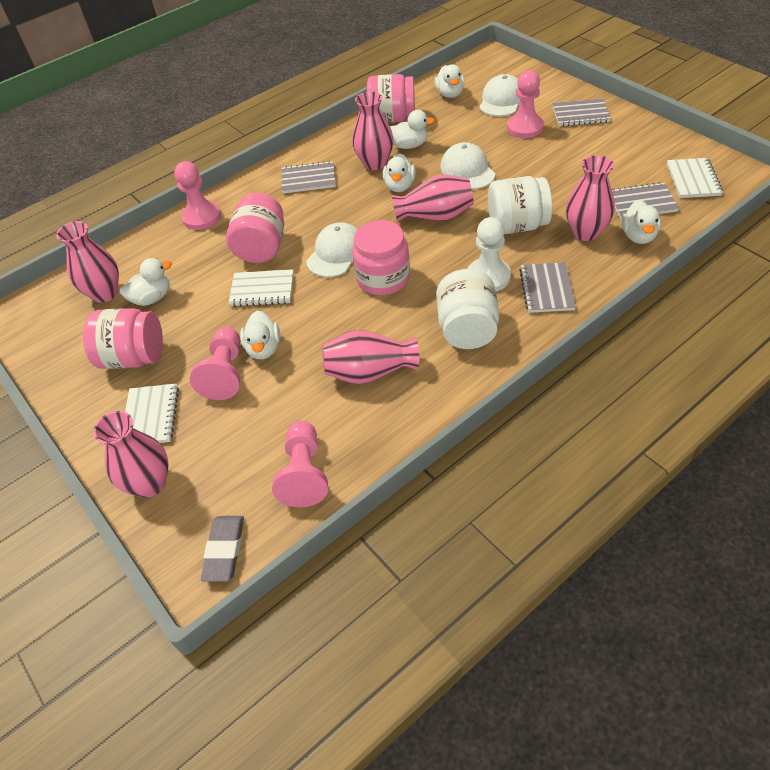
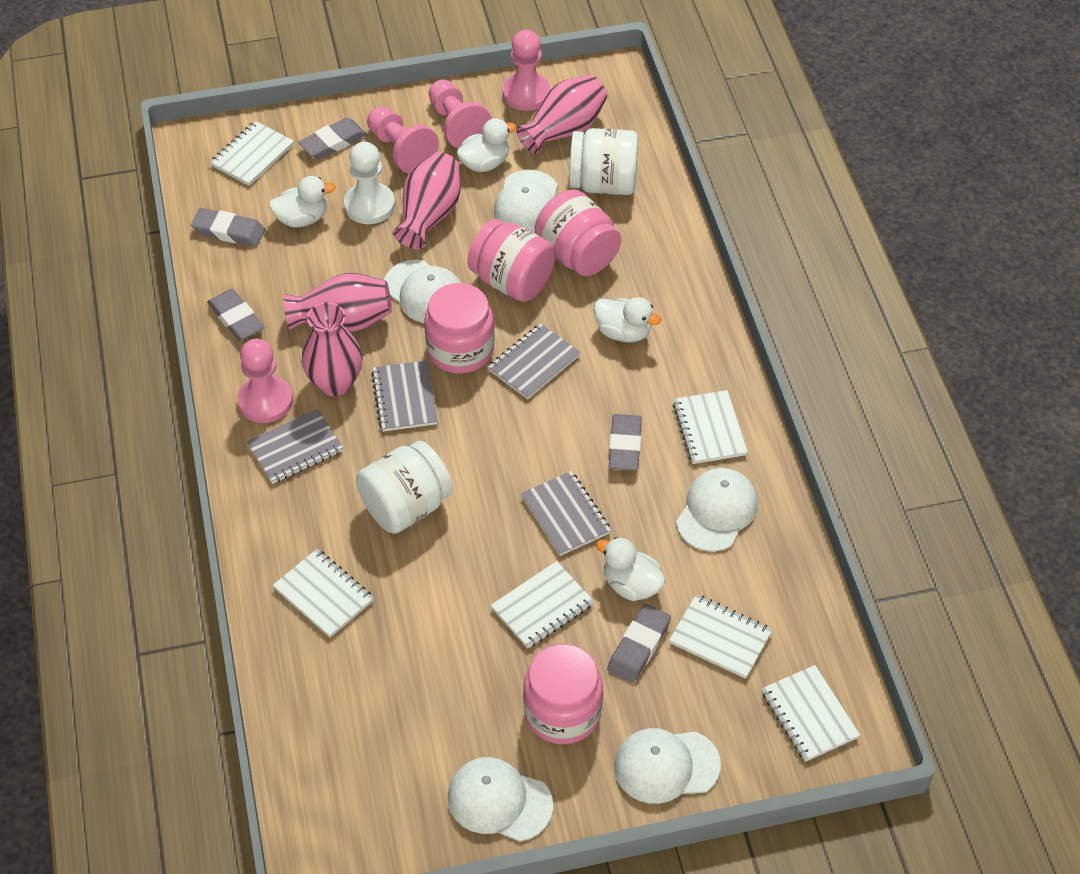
grey eraser: [201,516,244,582] = 1 -> [191,208,265,246] [207,289,264,341] [298,118,367,160] [607,604,671,683] [609,414,642,471] = 5
pink vase: [56,221,119,303] [93,411,168,498] [322,330,419,384] [352,91,394,170] [392,175,474,222] [566,155,615,241] = 6 -> [284,273,392,331] [302,302,363,396] [393,152,460,249] [516,75,607,155] = 4
white cap: [306,222,358,277] [440,142,495,189] [479,74,521,116] = 3 -> [384,260,461,323] [448,757,553,841] [494,170,558,233] [614,728,721,804] [676,468,758,551] = 5
white duck: [120,258,172,306] [240,311,280,359] [383,153,416,192] [390,110,435,149] [435,64,465,98] [621,200,661,244] = 6 -> [269,176,336,227] [456,118,517,172] [594,297,661,343] [596,537,665,601] = 4
white notebook: [125,383,179,443] [228,269,294,307] [667,158,723,198] = 3 -> [210,121,294,186] [273,549,374,638] [491,561,594,649] [669,594,772,679] [673,390,748,464] [762,665,860,762] = 6

